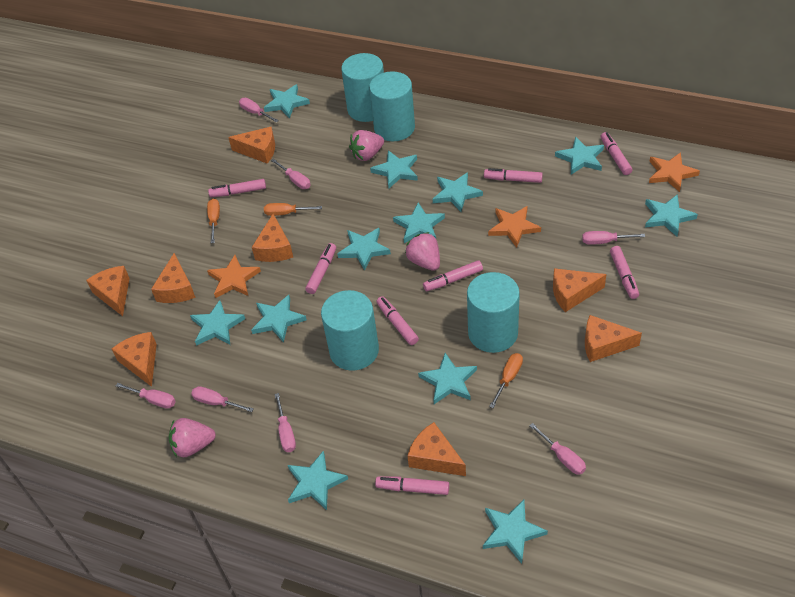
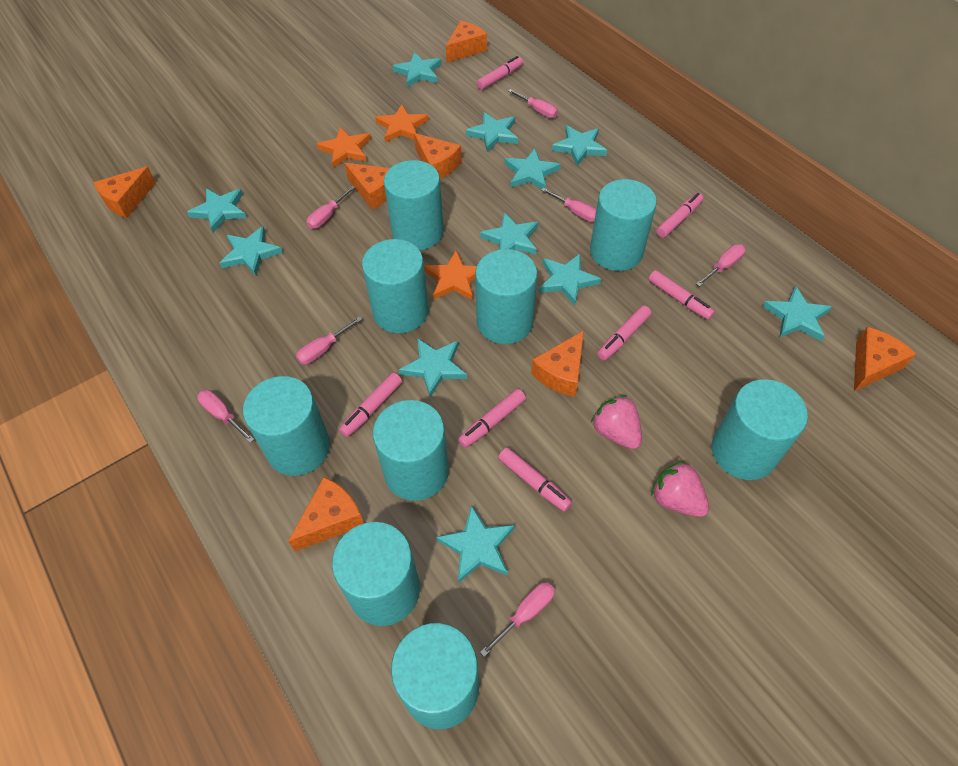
orange cheese: [86,266,130,316] [112,332,157,387] [151,253,196,303] [228,127,275,163] [252,214,293,262] [407,422,466,476] [553,268,606,312] [585,315,642,362] = 8 -> [93,167,156,218] [288,477,364,551] [344,163,390,210] [414,133,462,179] [446,21,487,62] [531,331,584,397] [854,327,916,391] = 7
orange screwdriver: [207,199,220,243] [264,203,322,216] [489,353,523,408] = 3 -> none = 0
pink marker: [208,179,266,197] [305,243,336,294] [375,476,449,495] [377,296,419,345] [423,260,483,291] [484,168,543,183] [601,132,632,175] [610,246,639,299] = 8 -> [339,373,402,437] [458,389,526,448] [476,56,523,90] [498,447,572,512] [597,305,651,361] [648,270,715,320] [656,193,704,238] = 7
pink strawberry: [169,418,216,457] [349,130,384,161] [405,232,440,271] = 3 -> [591,395,642,449] [651,461,709,517] = 2
turquoise cylinder: [321,290,379,371] [341,53,384,122] [369,71,415,141] [467,272,520,353] = 4 -> [243,376,330,476] [332,522,420,626] [362,239,429,333] [373,400,449,501] [384,160,444,250] [391,623,479,729] [475,249,537,344] [590,179,657,271] [712,379,808,480] = 9
turquoise star: [190,300,245,346] [251,295,307,343] [264,84,310,118] [288,451,348,510] [337,228,391,270] [370,150,418,188] [393,203,445,243] [418,353,477,404] [433,172,483,212] [483,500,548,564] [555,137,604,175] [645,194,698,236] = 12 -> [187,188,247,233] [220,226,283,275] [393,52,442,87] [399,338,467,398] [436,505,515,583] [466,112,518,152] [480,212,538,254] [505,149,560,189] [539,254,601,305] [552,125,607,166] [763,286,832,341] = 11

